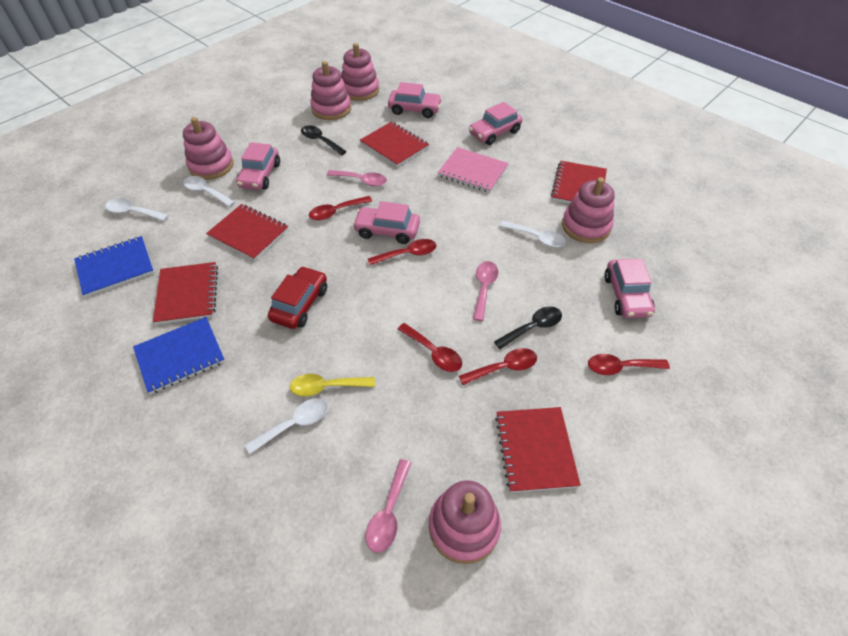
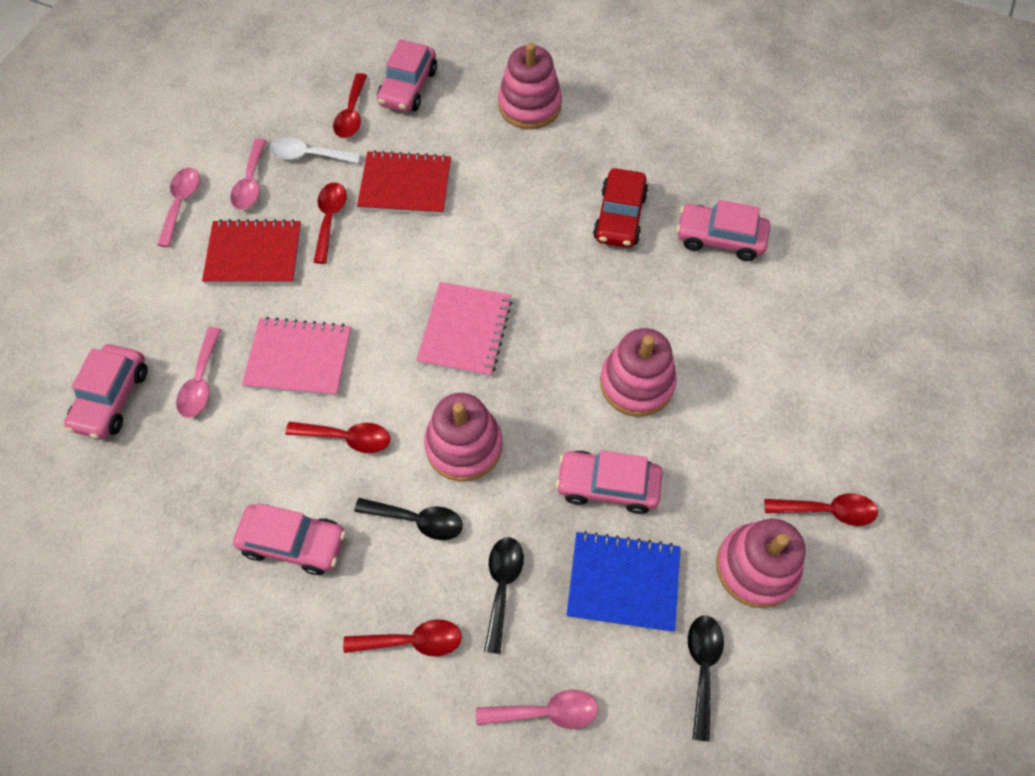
black spoon: [301,125,347,156] [494,306,562,349] = 2 -> [354,498,463,540] [484,537,524,654] [688,616,724,742] = 3
blue notebook: [74,236,154,297] [133,317,225,394] = 2 -> [567,531,681,632] = 1
pink notebook: [437,147,509,193] = 1 -> [242,317,351,396] [416,282,512,377] = 2
pink spoon: [327,170,387,186] [366,459,411,553] [473,261,498,321] = 3 -> [157,168,200,247] [176,327,221,418] [230,138,267,210] [476,690,598,729] = 4
pink stacking toy: [183,117,234,180] [310,61,351,120] [341,43,379,101] [429,480,501,564] [562,177,615,243] = 5 -> [424,393,502,482] [498,43,562,129] [600,328,677,416] [716,519,806,608] = 4
red notebook: [153,262,218,325] [206,204,289,261] [360,121,429,167] [495,407,581,493] [551,161,607,203] = 5 -> [202,219,301,284] [357,150,451,215] = 2
white spoon: [105,198,169,221] [183,176,235,207] [245,398,328,454] [499,221,566,248] = 4 -> [269,137,360,164] = 1
yellow spoon: [290,374,375,396] = 1 -> none = 0

